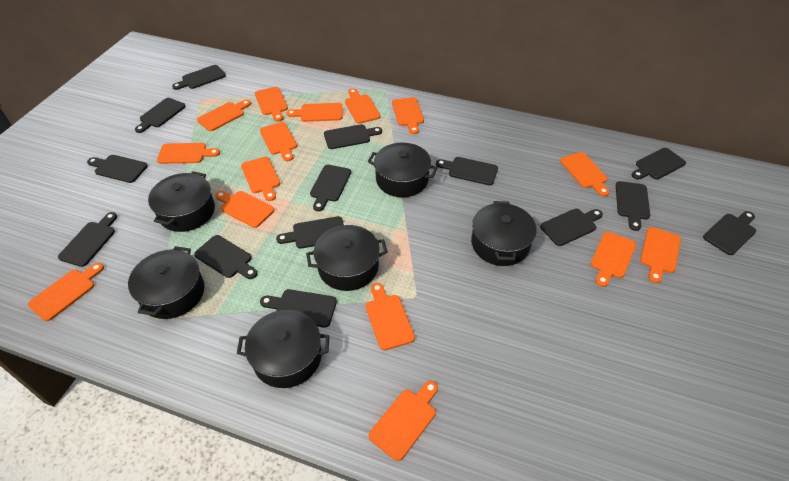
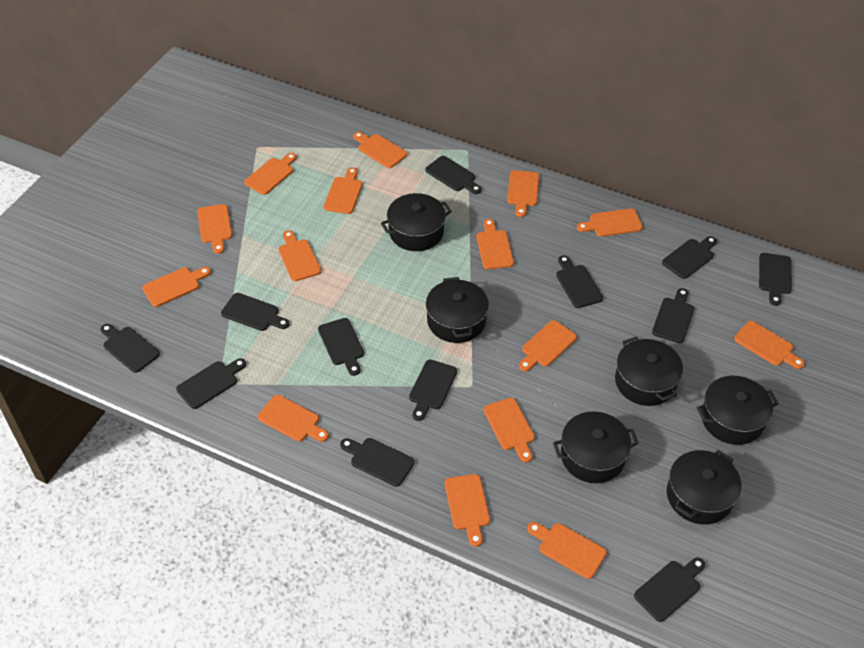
black cutting board: [58,212,117,267] [87,155,148,183] [135,98,186,133] [172,65,226,90] [194,235,258,279] [260,289,337,328] [276,216,344,249] [310,165,351,211] [324,124,382,149] [436,157,498,185] [540,209,603,246] [616,181,650,231] [632,148,686,180] [703,211,756,255] = 14 -> [100,324,160,373] [176,358,246,409] [221,293,290,331] [318,318,364,376] [340,438,414,487] [409,360,457,421] [425,156,482,194] [556,255,603,308] [634,557,705,622] [652,288,695,343] [662,236,717,279] [759,253,792,306] = 12

